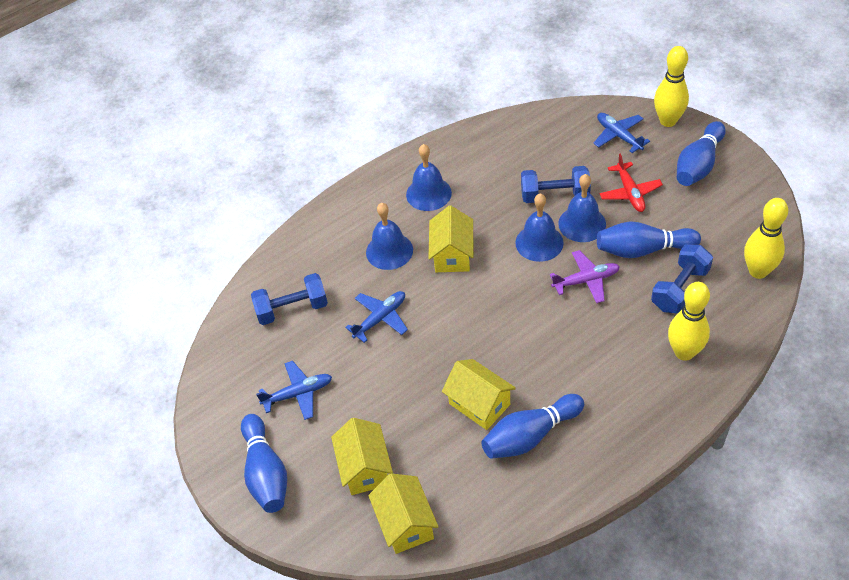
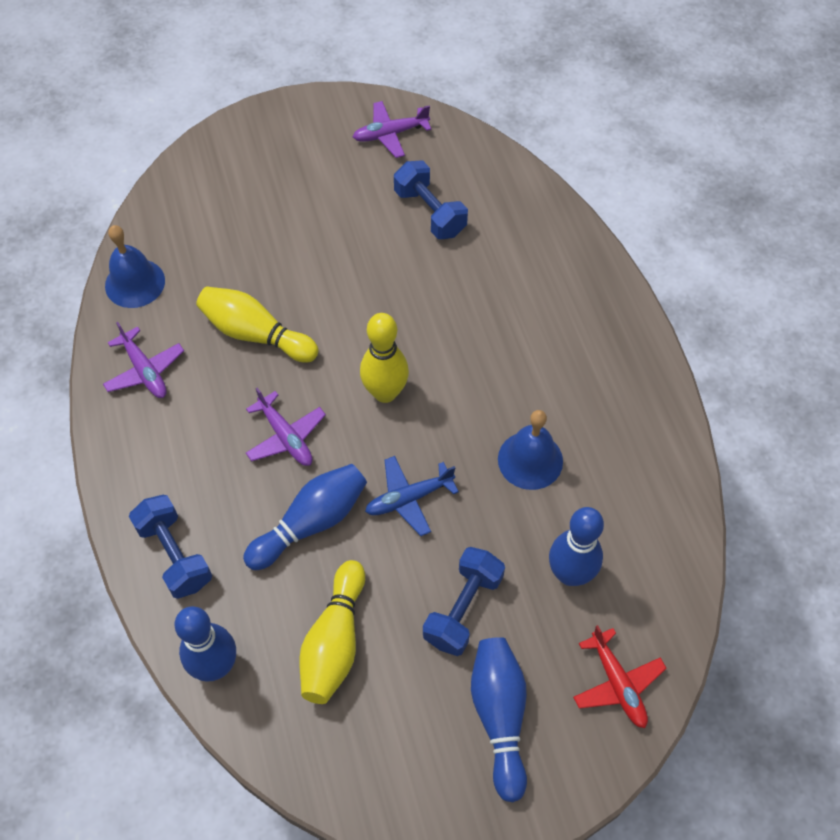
blue bell: [366,203,413,270] [406,144,452,211] [515,194,564,262] [558,174,606,242] = 4 -> [105,225,165,308] [498,410,563,490] = 2
blue plane: [256,361,332,420] [345,291,408,343] [593,113,650,153] = 3 -> [365,456,459,536] = 1
purple plane: [550,250,620,303] = 1 -> [103,322,184,398] [246,388,326,466] [353,101,431,158] = 3
yellow house: [331,418,393,495] [368,473,439,554] [428,205,474,272] [442,359,516,430] = 4 -> none = 0

